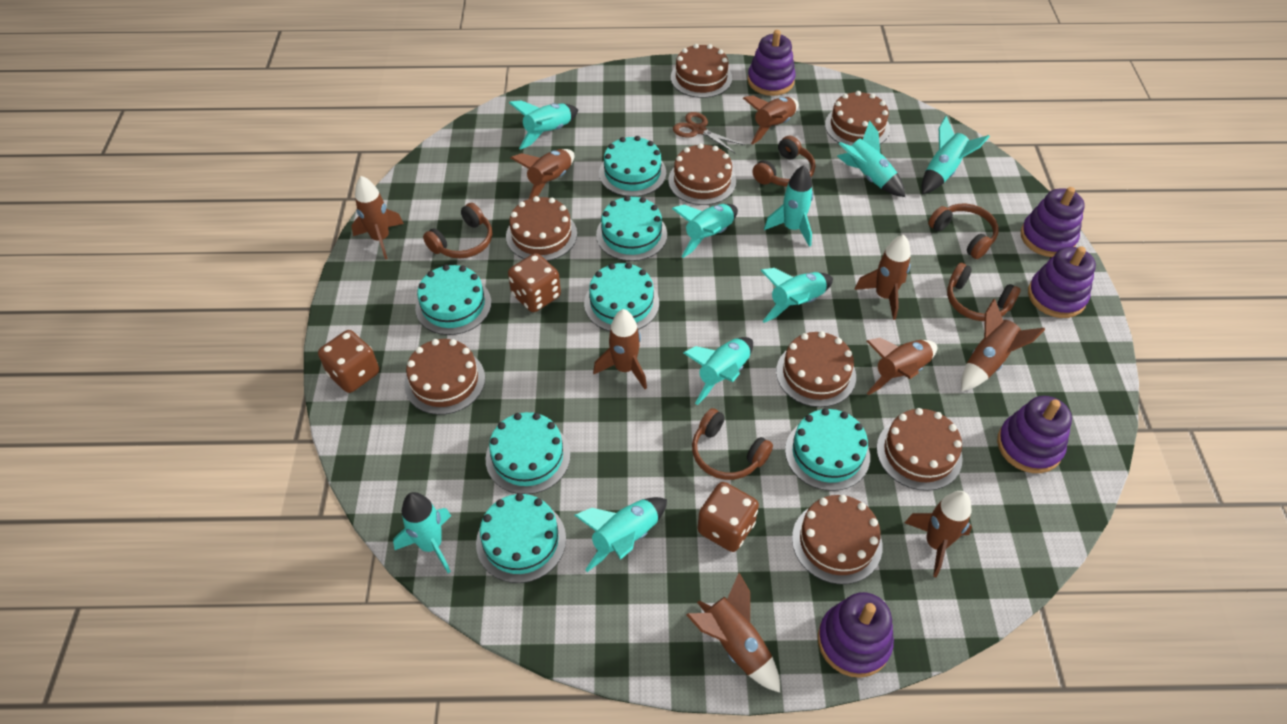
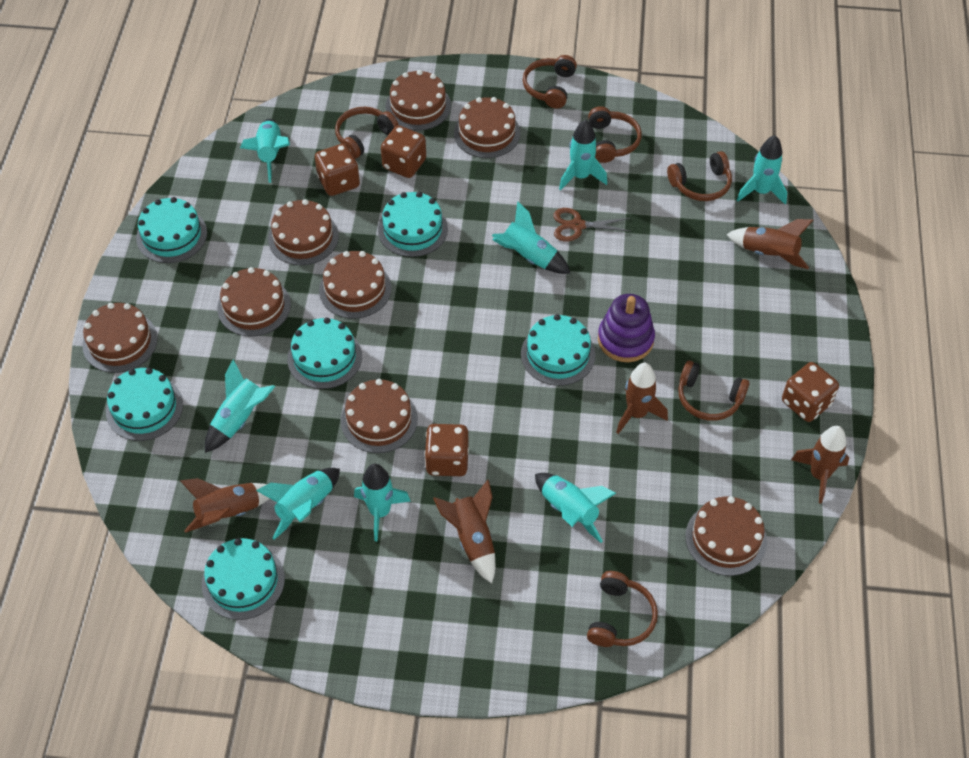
brown dice: [318,330,379,393] [508,253,561,312] [697,482,759,552] = 3 -> [315,144,360,196] [381,125,426,178] [424,424,469,476] [782,362,839,422] = 4
brown headphones: [423,203,492,258] [692,408,773,480] [752,136,815,186] [928,204,998,259] [947,263,1021,321] = 5 -> [335,107,399,159] [523,55,577,109] [587,571,658,647] [588,106,642,163] [667,151,732,201] [678,361,749,421] = 6
brown rocket: [351,176,404,259] [511,149,574,199] [593,309,647,389] [687,573,780,693] [743,96,798,145] [854,235,911,320] [866,338,937,395] [905,491,972,577] [961,299,1045,391] = 9 -> [180,478,270,533] [433,480,495,583] [616,363,668,434] [726,219,813,269] [791,426,849,504] = 5
purple stacking toy: [747,30,796,96] [818,592,894,678] [997,396,1072,473] [1021,187,1085,257] [1028,246,1096,318] = 5 -> [598,294,655,362] = 1
turquoise cake: [415,265,491,335] [476,493,566,583] [486,412,571,494] [584,263,659,331] [596,196,667,261] [599,136,666,197] [785,408,870,491] = 7 -> [106,368,183,441] [136,197,207,263] [202,538,285,620] [287,318,362,389] [378,192,448,257] [521,314,596,386] = 6
turquoise rocket: [393,492,451,573] [509,100,578,150] [574,497,667,572] [672,204,738,258] [683,337,753,405] [760,268,833,323] [764,165,813,247] [837,120,905,197] [922,116,990,194] = 9 -> [205,359,275,453] [240,119,290,183] [256,468,340,540] [354,464,411,541] [492,201,571,274] [535,473,616,543] [559,120,607,190] [737,135,787,204] = 8

